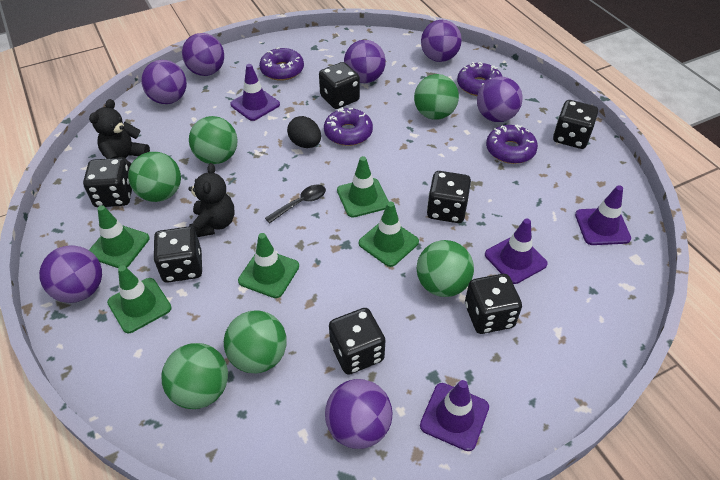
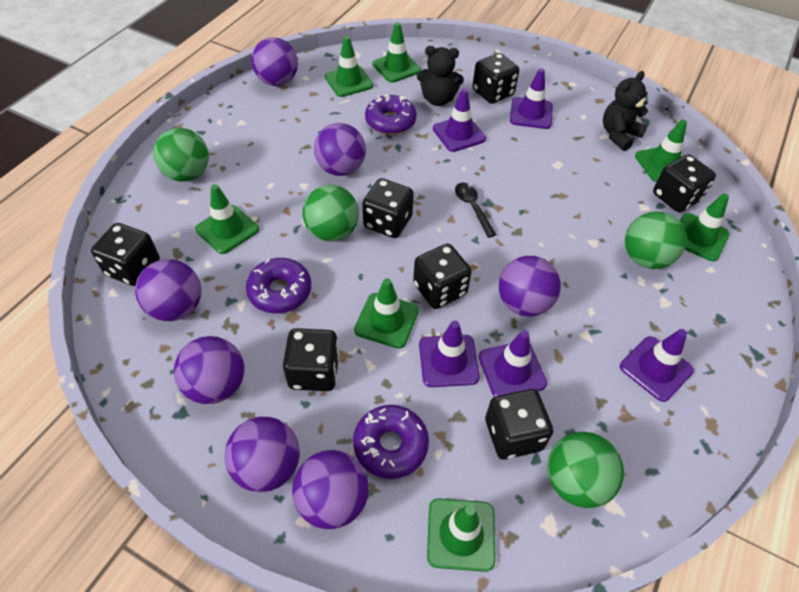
black egg: [287,116,321,148] = 1 -> none = 0
green ball: [128,152,181,202] [161,343,228,409] [189,116,238,164] [224,311,287,373] [414,74,459,120] [416,240,474,297] = 6 -> [153,128,209,182] [302,185,359,241] [547,432,624,508] [625,211,687,269] = 4
green traffic cone: [89,205,149,268] [107,265,172,333] [238,233,299,298] [337,156,389,218] [359,202,419,267] = 5 -> [195,184,259,254] [325,36,373,97] [354,278,419,349] [372,22,421,83] [427,498,495,572] [635,119,687,182] [680,193,730,261] = 7
purple donut: [259,47,304,81] [324,107,373,146] [457,62,502,96] [486,124,538,164] = 4 -> [246,258,311,313] [353,405,429,479] [365,94,417,135] = 3
purple traffic cone: [230,64,280,121] [420,380,489,451] [485,218,548,284] [575,185,631,245] = 4 -> [419,321,480,387] [433,88,486,152] [478,330,547,397] [510,68,553,129] [620,329,694,402] = 5

